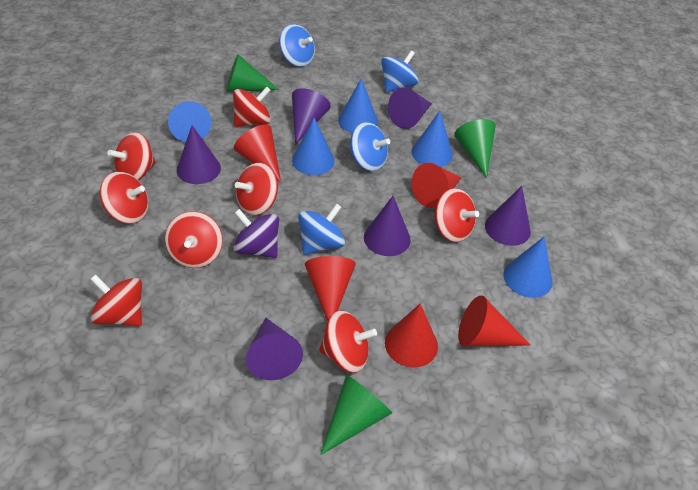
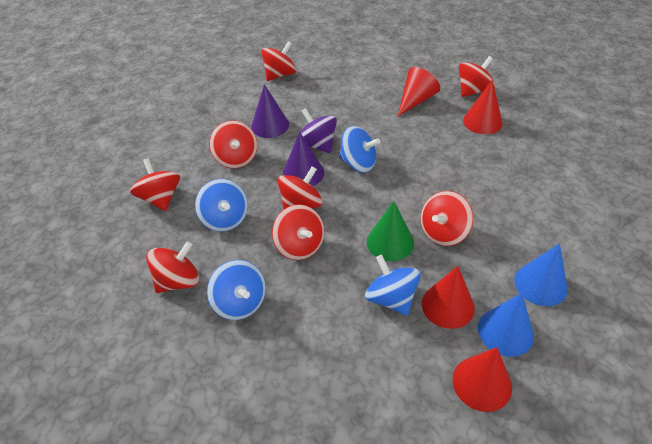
blue cone: [168,101,212,142] [292,118,335,175] [338,78,378,133] [411,111,453,167] [503,236,552,298] = 5 -> [478,293,534,357] [514,243,568,306] = 2
green cone: [226,54,279,92] [320,375,392,455] [454,119,496,178] = 3 -> [367,201,414,261] = 1
purple cone: [177,125,221,184] [246,318,303,380] [292,88,331,145] [364,196,411,256] [388,88,432,129] [485,186,531,246] = 6 -> [251,84,289,138] [283,132,324,186] = 2
red cone: [234,125,281,183] [305,256,356,321] [385,304,438,368] [411,163,462,208] [458,296,531,346] = 5 -> [398,67,440,116] [422,266,475,329] [453,347,512,412] [463,80,503,134] = 4

